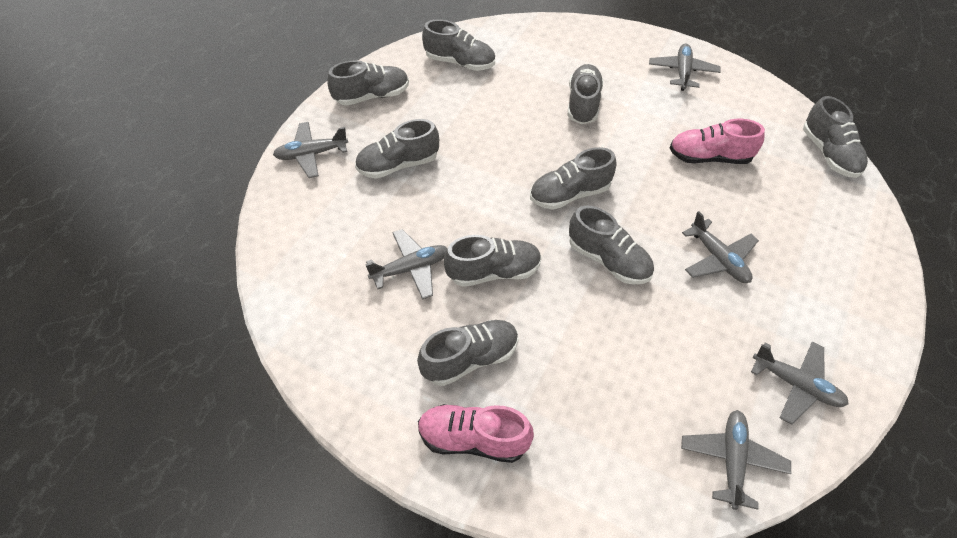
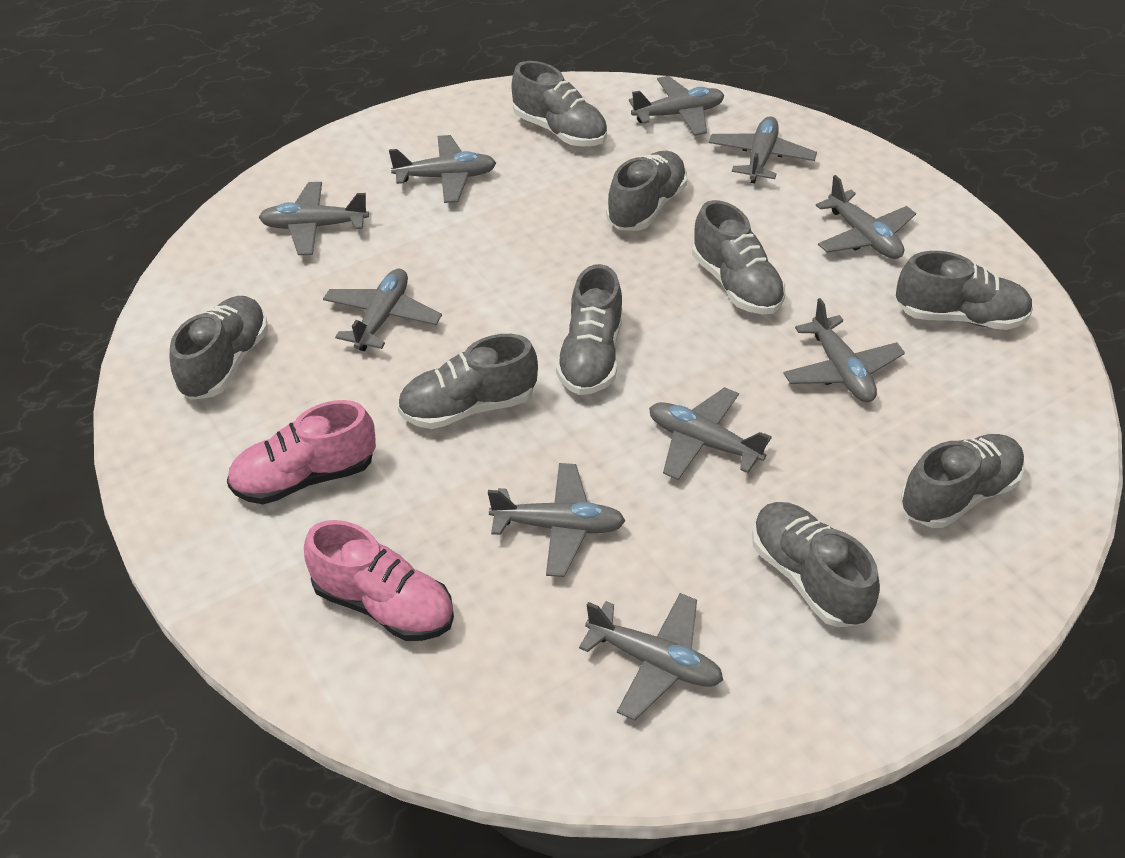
grey plane: [273,122,348,178] [365,229,448,300] [649,44,721,91] [681,410,791,510] [682,211,759,283] [751,342,849,425] = 6 -> [259,182,369,255] [323,269,442,351] [389,135,496,203] [488,463,625,577] [579,593,723,721] [629,76,724,136] [649,387,772,480] [709,116,817,184] [783,298,905,402] [816,175,916,259] = 10

